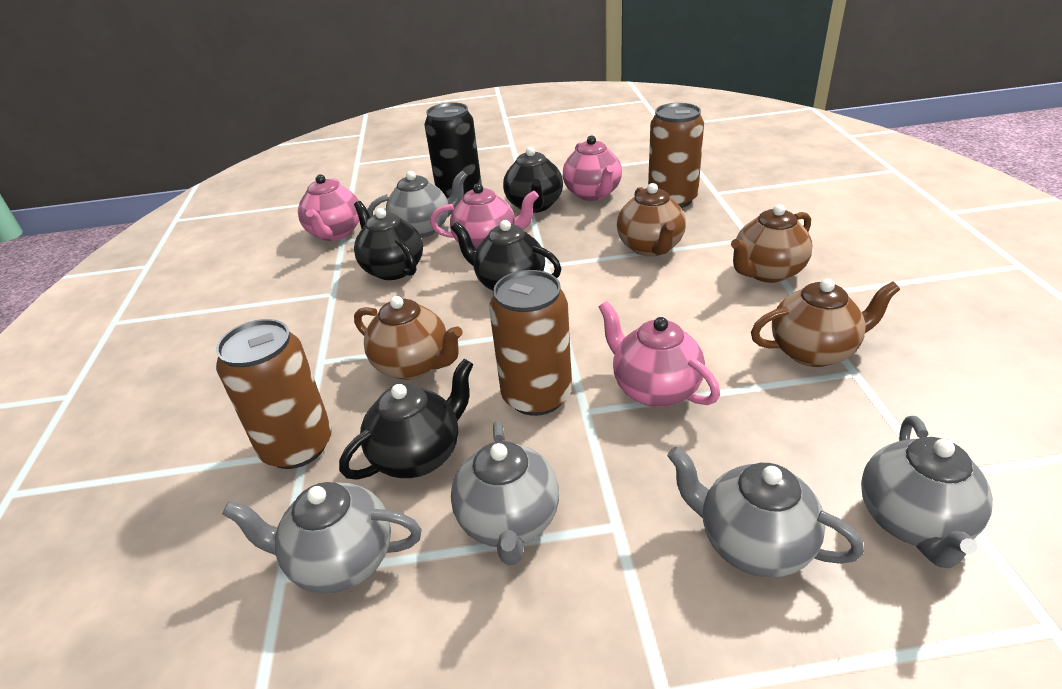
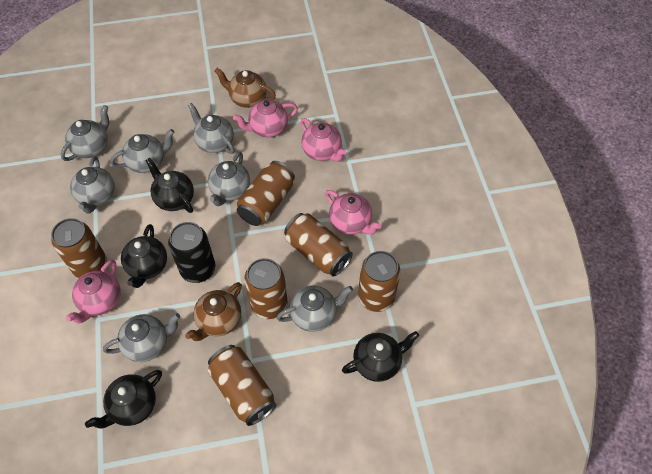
brown can: [216,319,332,469] [489,270,572,416] [648,103,704,208] = 3 -> [51,218,107,278] [208,345,276,426] [237,161,295,226] [244,258,288,319] [284,213,353,277] [358,251,401,312] = 6
brown teapot: [354,296,463,380] [617,183,686,257] [731,204,812,283] [751,278,900,367] = 4 -> [185,282,242,341] [215,68,276,108] = 2
grey teapot: [222,482,422,594] [367,171,467,238] [451,421,559,565] [667,447,864,577] [861,416,993,568] = 5 -> [61,105,109,161] [70,156,114,214] [103,313,180,362] [110,129,174,173] [188,103,234,154] [208,152,250,206] [277,286,353,332] = 7

